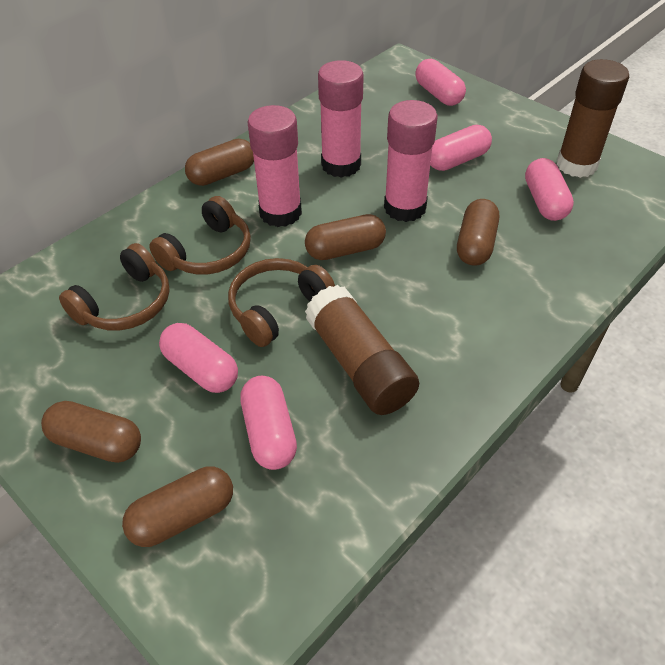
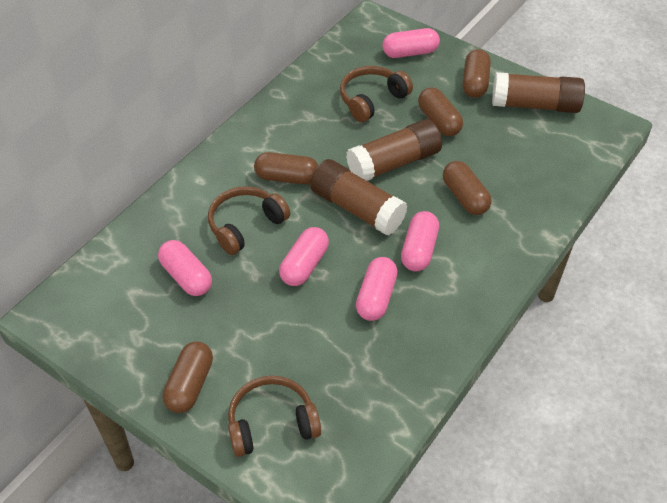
brown glue stick: [305,285,419,415] [557,59,629,178] = 2 -> [310,159,408,235] [346,119,442,181] [492,72,585,113] = 3
pink glue stick: [247,105,302,227] [318,60,364,178] [384,100,438,222] = 3 -> none = 0

